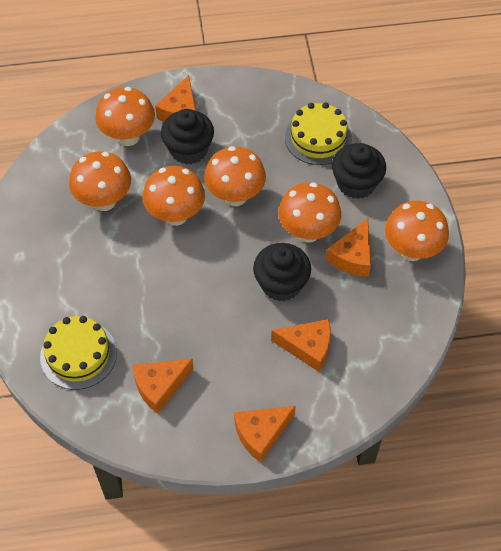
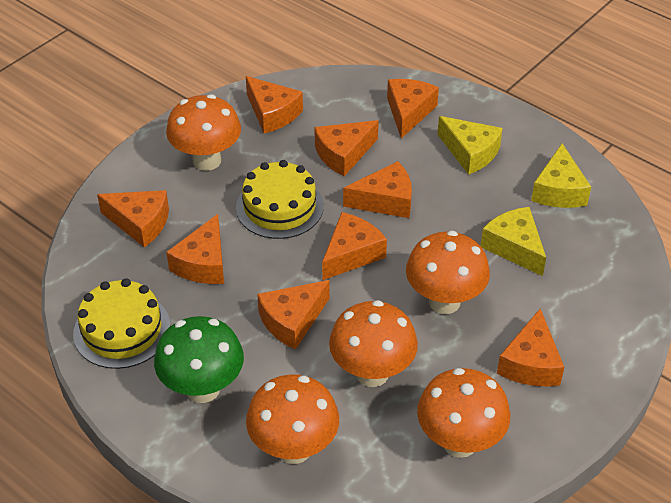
black cupcake: [161,109,214,165] [253,243,311,301] [332,143,386,199] = 3 -> none = 0
green mushroom: none = 0 -> [154,316,244,403] = 1
orange cheese: [132,359,194,414] [155,75,196,122] [234,406,296,463] [271,319,331,372] [326,218,371,277] = 5 -> [97,190,169,247] [166,214,224,284] [246,76,303,133] [257,280,330,350] [314,120,379,176] [322,212,387,280] [343,161,412,218] [387,79,439,138] [497,309,564,387] = 9
orange mushroom: [69,151,131,211] [95,87,155,146] [143,166,205,226] [204,146,266,206] [278,182,341,243] [385,201,449,261] = 6 -> [166,94,241,171] [246,375,339,464] [329,300,418,387] [406,231,490,314] [417,368,510,458] = 5
yellow cheese: none = 0 -> [438,116,503,175] [481,207,546,276] [531,144,591,208] = 3

